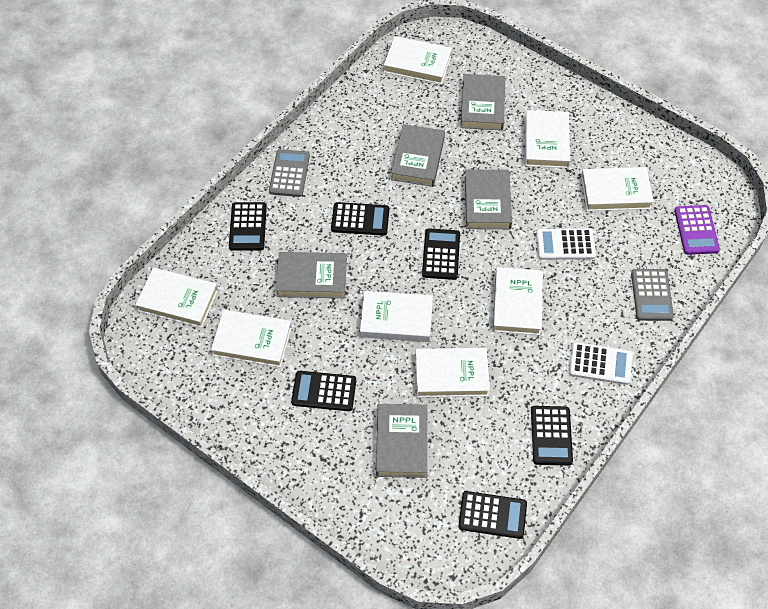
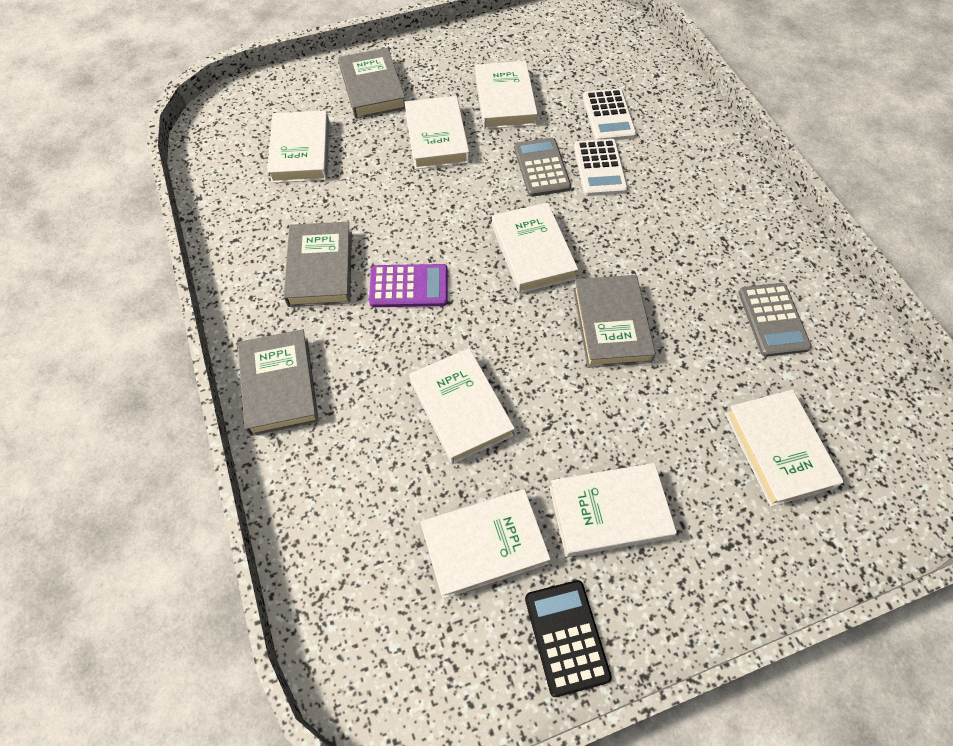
black calculator: [229,202,267,251] [291,371,356,411] [331,202,389,236] [422,228,460,280] [458,491,527,539] [531,406,573,466] = 6 -> [525,580,612,697] = 1
grey book: [276,252,347,298] [376,404,428,478] [391,124,445,187] [461,74,505,131] [465,169,512,229] = 5 -> [238,329,319,436] [284,222,352,307] [338,48,405,119] [573,275,656,368] = 4

